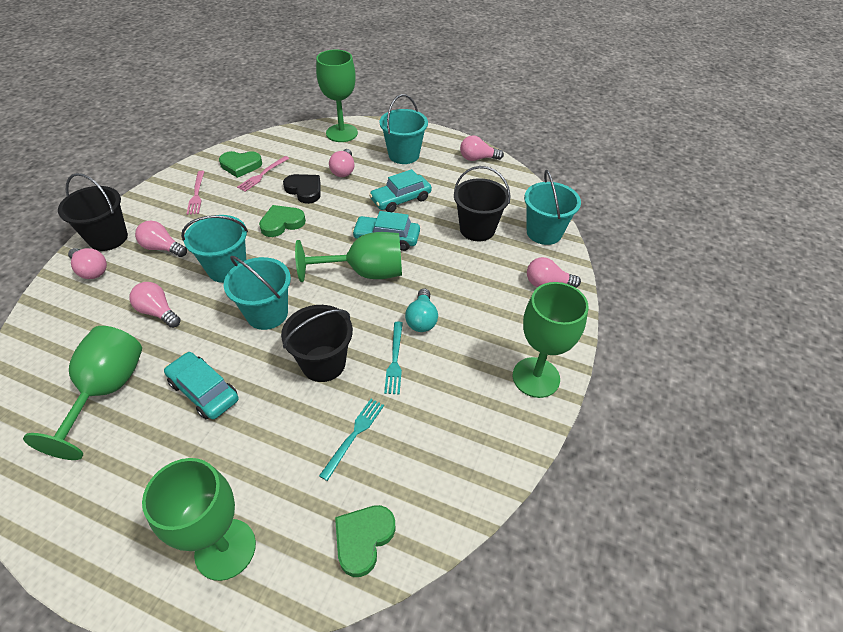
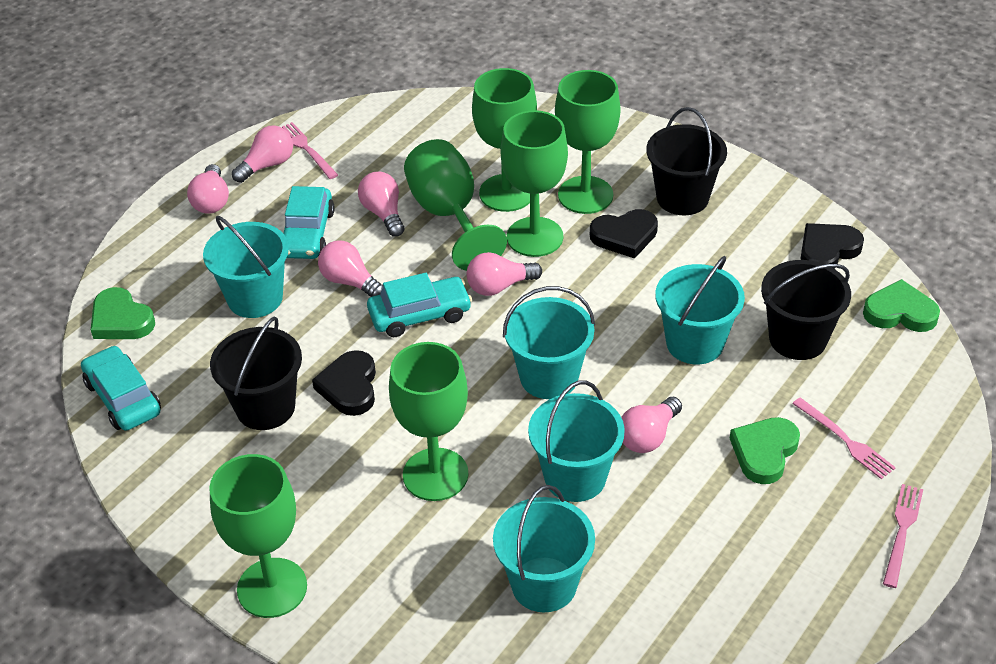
black heart: [283,174,320,204] = 1 -> [312,350,376,416] [590,209,658,259] [800,223,864,269] = 3
green goblet: [23,326,142,460] [142,458,256,581] [295,232,402,282] [316,50,358,142] [513,282,589,398] = 5 -> [209,454,307,618] [389,342,468,501] [404,139,507,271] [472,68,537,212] [501,110,568,257] [555,70,620,214] = 6
pink fork: [187,171,205,215] [237,156,290,192] = 2 -> [282,122,338,179] [792,398,896,479] [883,484,923,588] = 3
turquoise bucket: [181,215,248,283] [224,256,291,330] [380,94,428,164] [524,170,581,245] = 4 -> [203,216,289,318] [493,485,595,612] [503,286,595,399] [528,380,625,502] [655,256,745,364] = 5
turquoise fork: [319,399,384,481] [384,322,403,394] = 2 -> none = 0
turquoise light bulb: [405,288,438,332] = 1 -> none = 0

